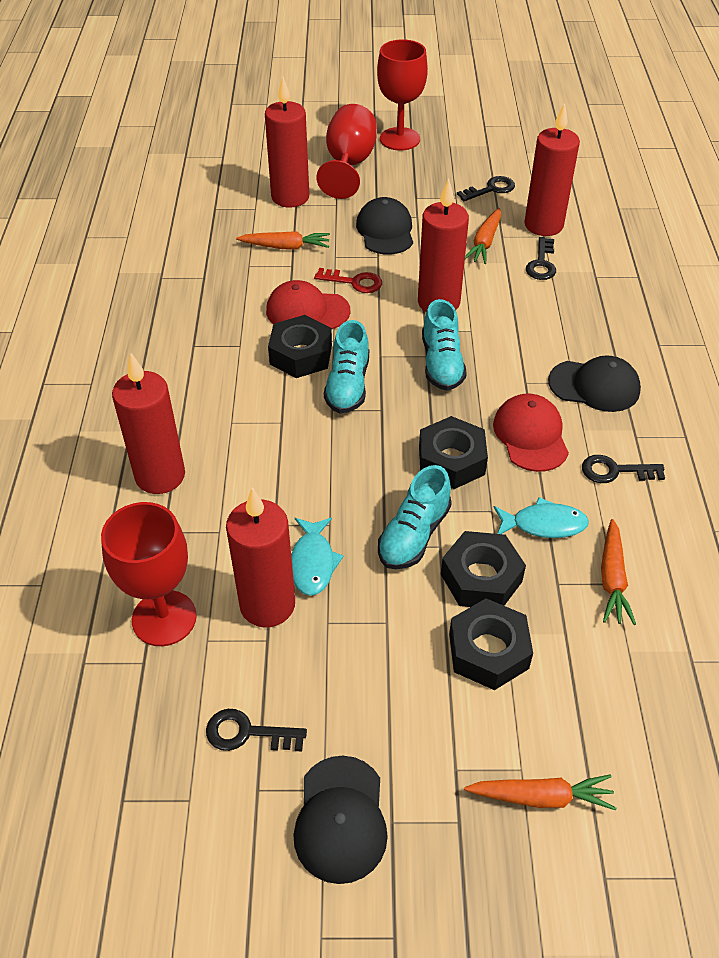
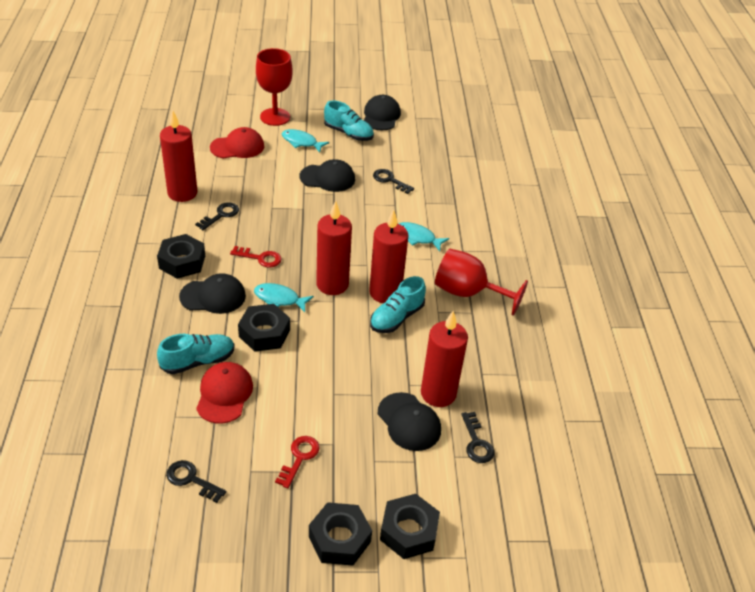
black cap: [293,756,388,884] [356,197,413,255] [548,355,641,412] = 3 -> [179,273,246,314] [300,159,355,192] [364,95,401,130] [378,392,441,451] = 4
orange carrot: [236,231,330,249] [464,774,616,810] [465,208,501,264] [601,519,636,625] = 4 -> none = 0
red candle: [112,353,185,494] [226,487,295,627] [265,77,309,208] [418,179,469,312] [524,103,580,236] = 5 -> [160,110,197,202] [316,201,352,295] [369,209,409,303] [421,311,468,407] = 4
red goblet: [101,502,197,646] [316,104,377,199] [377,39,428,150] = 3 -> [256,48,293,126] [435,249,528,316] = 2
red key: [314,268,382,293] = 1 -> [230,246,282,268] [275,436,319,488] = 2
turquoise fish: [291,518,344,596] [494,497,589,538] = 2 -> [254,283,314,312] [282,129,329,153] [399,222,449,251] = 3

